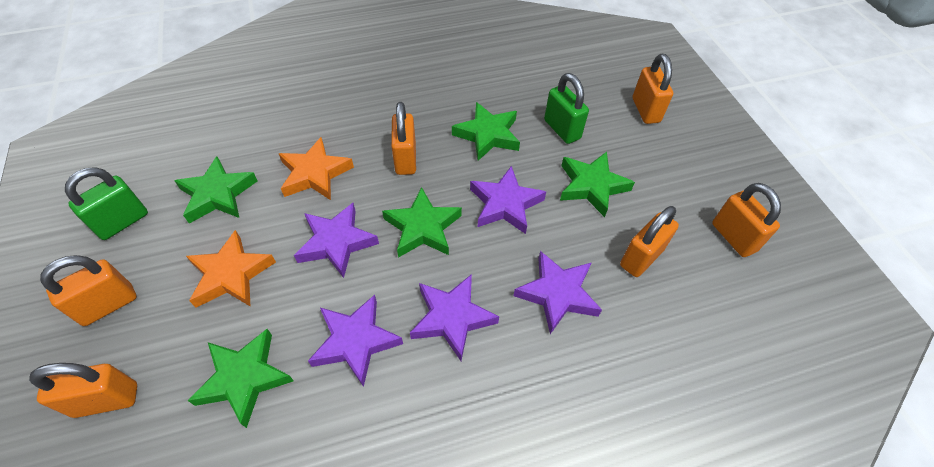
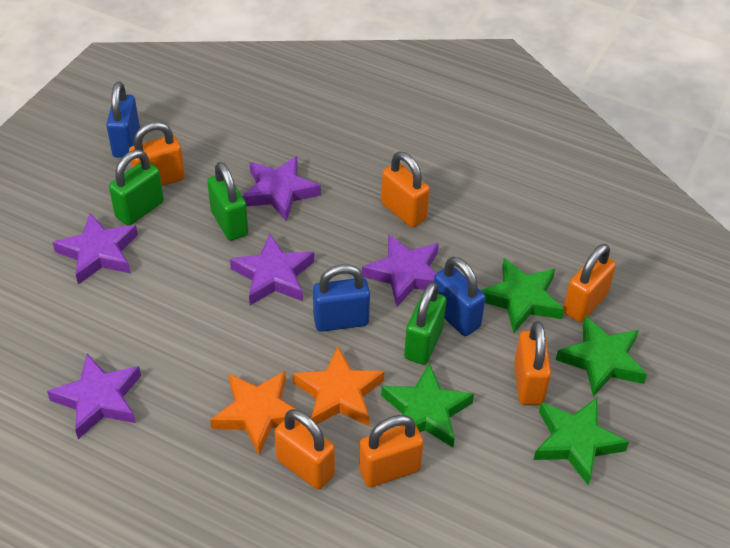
blue padlock: none = 0 -> [106,82,140,158] [313,264,370,332] [434,257,486,336] = 3
green padlock: [65,167,148,240] [544,73,589,144] = 2 -> [109,150,164,226] [207,162,248,241] [404,282,446,365] = 3
green star: [174,156,257,224] [188,329,294,428] [382,187,462,258] [452,102,520,161] [560,152,635,217] = 5 -> [381,363,474,447] [481,258,564,333] [534,398,629,485] [556,316,647,397] = 4

